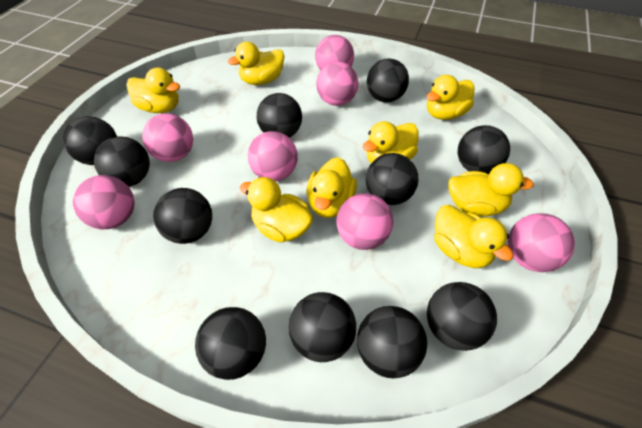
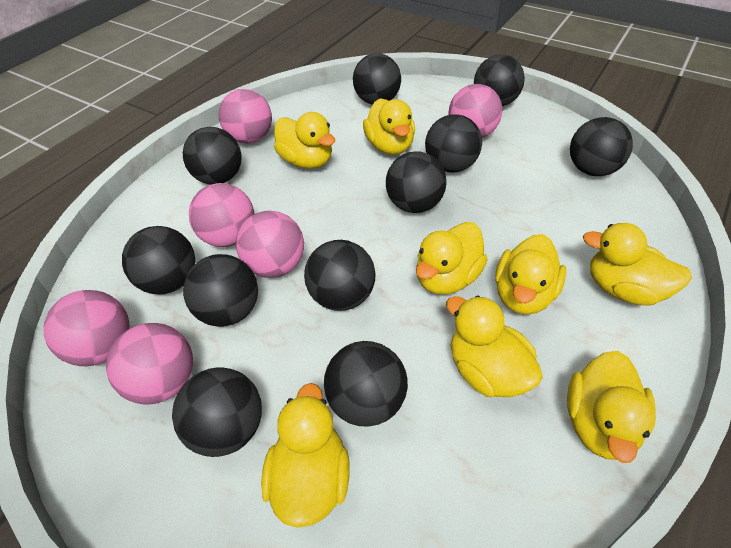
pink ball: [73,175,134,229] [142,113,193,162] [248,131,298,181] [315,35,354,70] [316,62,358,106] [336,193,393,250] [508,213,575,272] = 7 -> [44,290,130,366] [106,323,193,405] [189,183,254,247] [218,89,272,144] [236,211,304,278] [449,84,502,138] = 6

